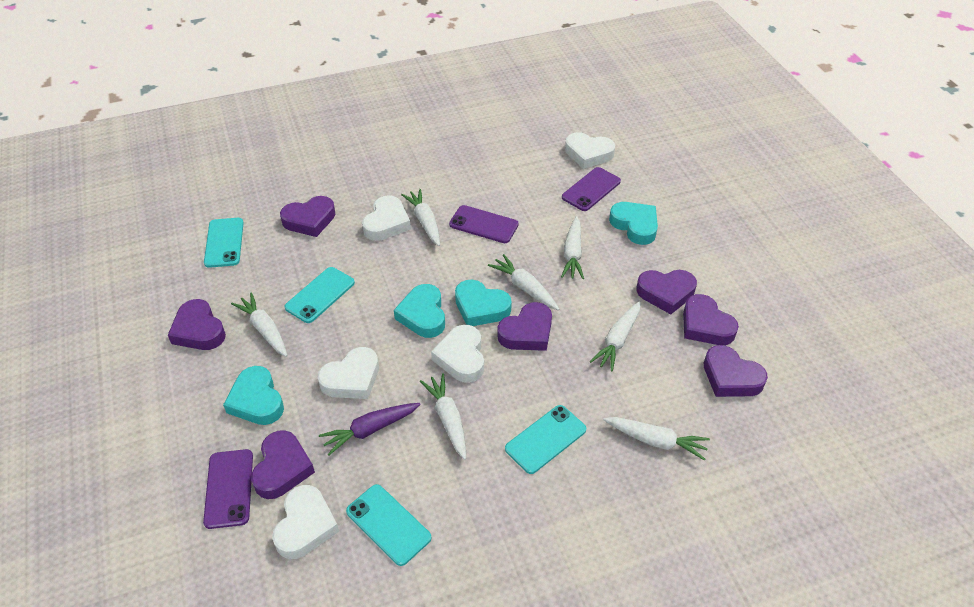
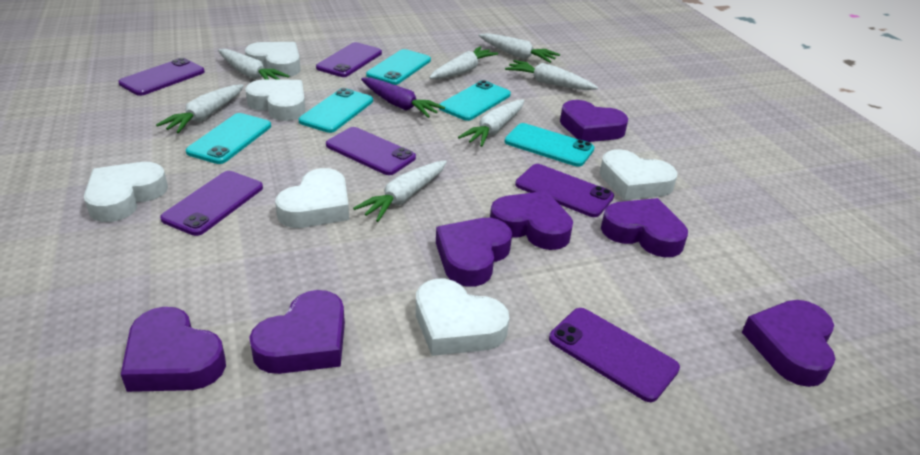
purple phone: [203,449,253,529] [449,205,519,243] [562,167,621,211] = 3 -> [118,58,205,96] [160,171,263,236] [316,42,382,77] [326,127,416,175] [515,164,614,217] [549,308,680,402] = 6
turquoise heart: [223,366,284,425] [394,284,445,338] [455,280,512,326] [609,202,658,245] = 4 -> none = 0
turquoise phone: [204,218,244,268] [284,267,355,323] [346,484,431,566] [505,405,586,474] = 4 -> [186,113,271,164] [299,88,373,133] [366,49,431,85] [439,80,511,121] [504,123,595,167] = 5
white heart: [272,485,339,559] [318,347,379,399] [362,195,411,241] [431,325,484,383] [565,132,615,169] = 5 -> [84,162,168,222] [245,42,301,77] [245,79,306,121] [275,168,349,228] [416,279,509,356] [600,149,677,200] = 6

